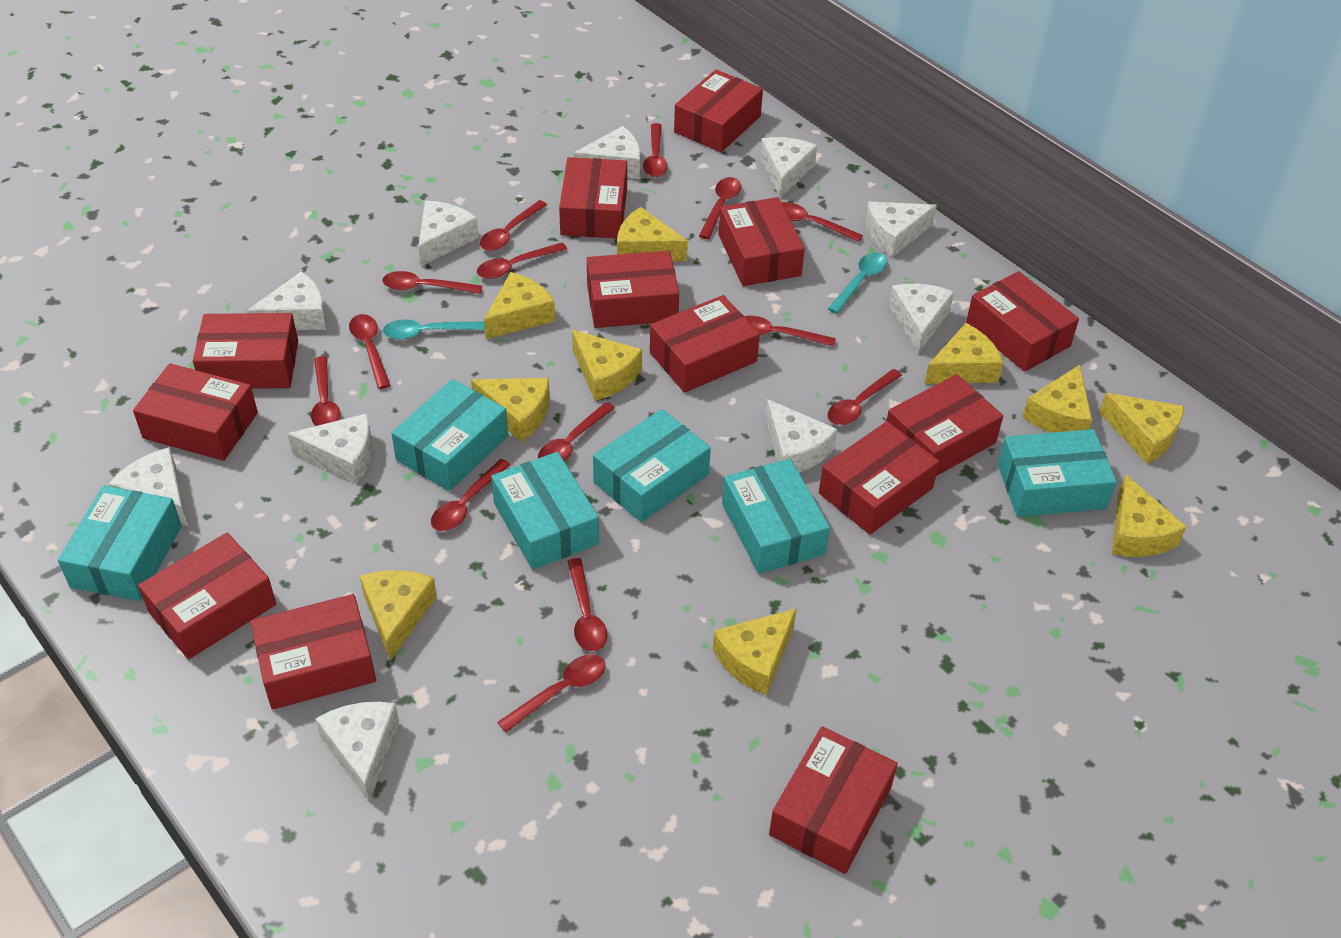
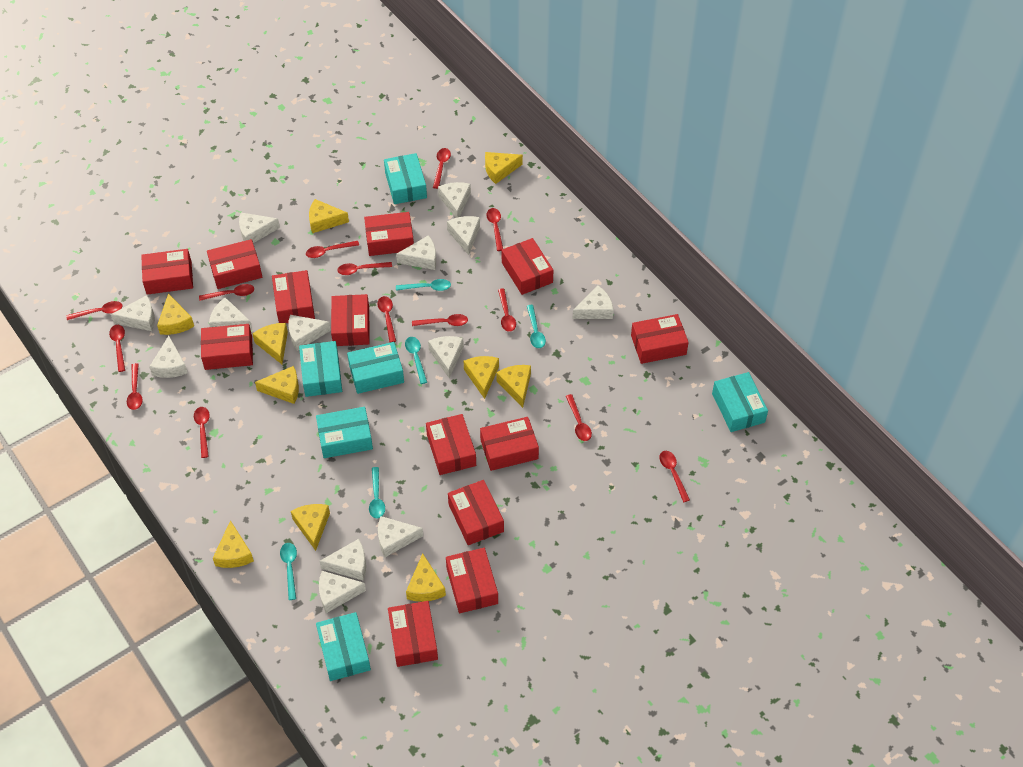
turquoise spoon: [383,319,485,340] [828,252,887,314] = 2 -> [280,543,297,600] [369,467,385,519] [396,279,451,291] [405,337,427,384] [527,305,546,348] = 5
white cheese: [109,447,188,526] [247,272,327,330] [288,413,372,484] [315,702,399,802] [419,201,479,266] [574,126,640,179] [760,137,817,198] [765,399,837,473] [865,202,937,257] [889,284,954,354] = 10 -> [111,295,155,331] [149,336,188,378] [209,297,252,330] [239,213,280,243] [288,315,331,351] [319,539,366,581] [319,571,366,613] [378,516,423,557] [396,235,436,270] [428,336,464,378] [438,182,471,218] [447,216,480,255] [572,285,614,319] = 13

